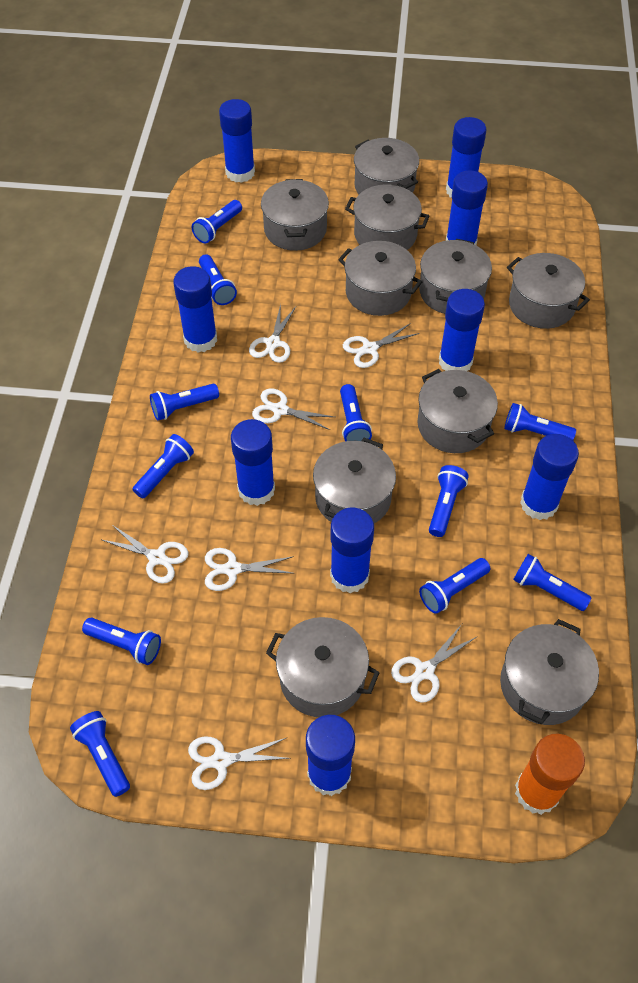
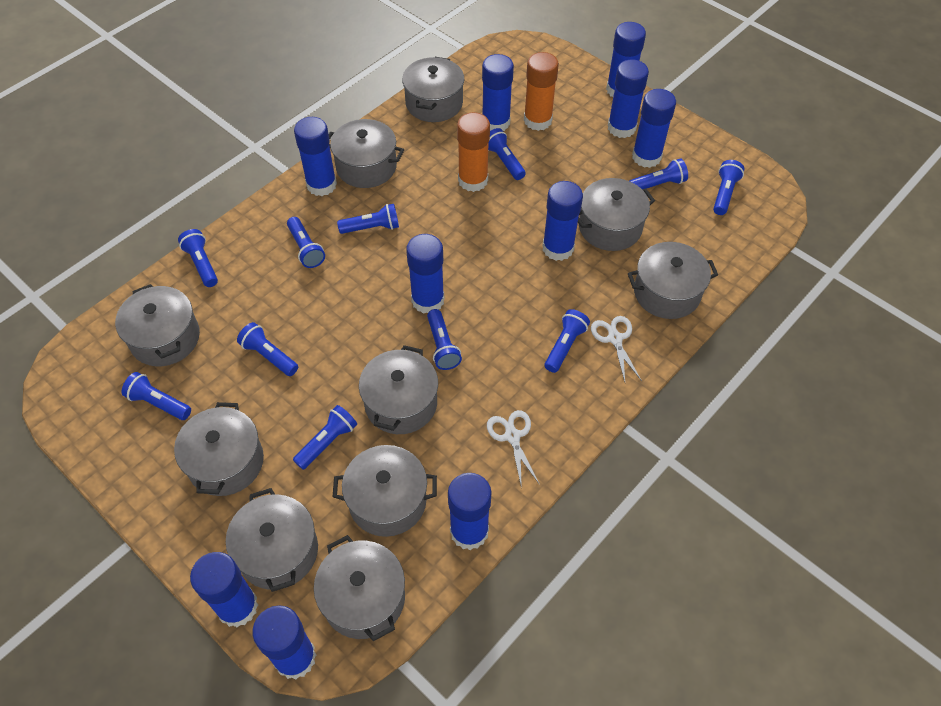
blue glue stick: [173,266,217,352] [219,99,255,183] [231,419,275,506] [306,715,355,796] [330,508,374,593] [439,289,485,371] [446,117,487,198] [446,170,488,245] [520,434,579,520] = 9 -> [190,552,258,627] [253,605,316,679] [294,117,337,196] [406,234,444,314] [448,473,491,550] [482,54,514,131] [543,181,583,261] [606,22,646,97] [608,60,649,138] [632,89,676,168] = 10
orange glue stick: [515,733,585,815] = 1 -> [457,112,490,192] [524,52,559,131] = 2
white scissors: [102,524,189,584] [188,736,290,790] [205,548,295,591] [249,304,296,363] [252,389,334,430] [343,323,420,368] [391,624,478,703] = 7 -> [487,410,540,489] [591,316,642,382] = 2

